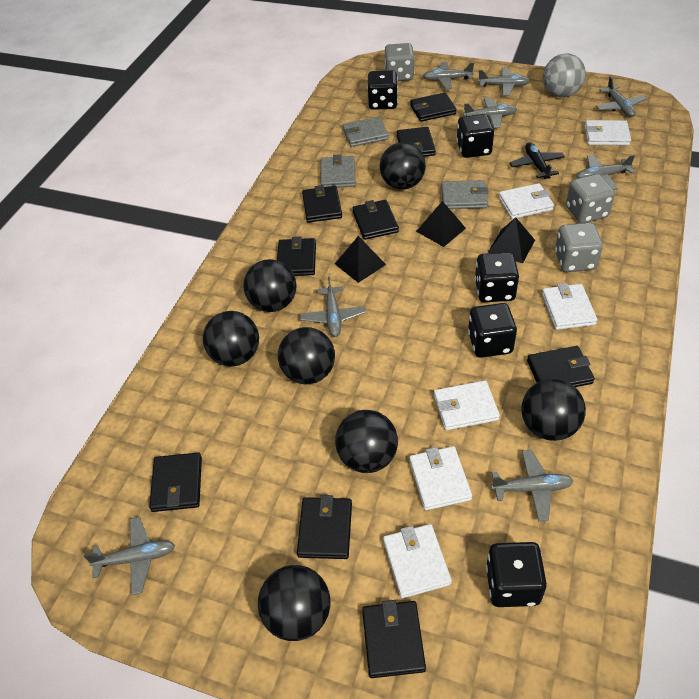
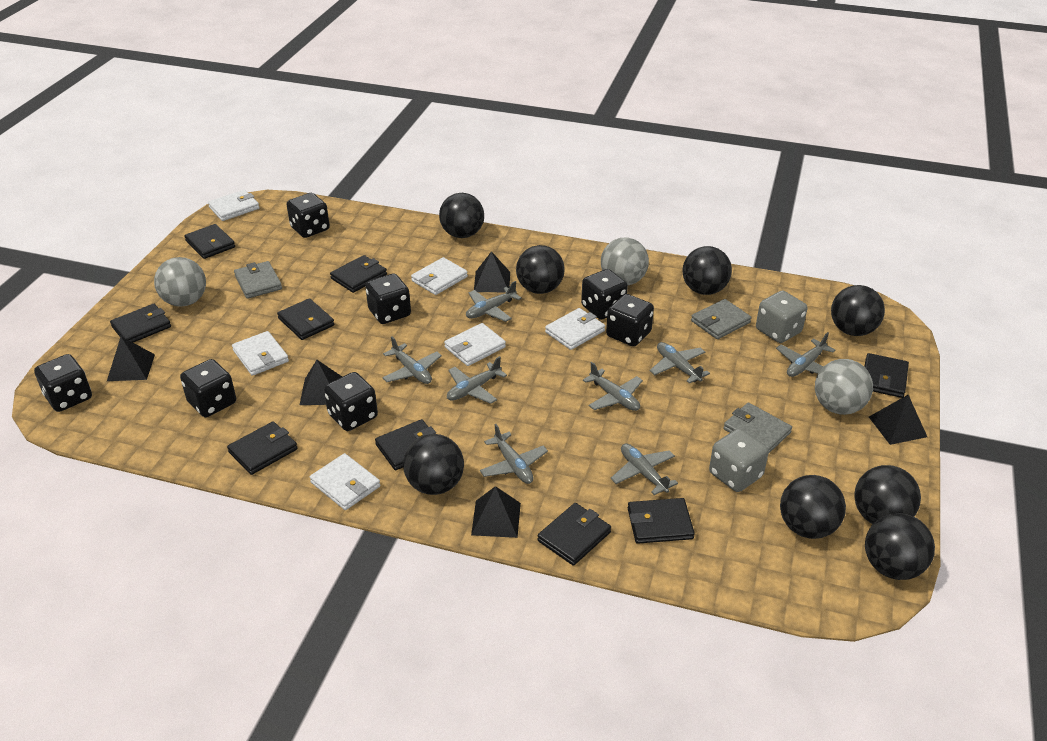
black ball: [203,311,259,367] [243,259,297,312] [258,565,330,641] [278,327,335,384] [335,410,398,473] [380,142,426,190] [521,379,586,441] = 7 -> [403,434,464,495] [439,193,484,238] [516,245,564,294] [683,246,732,295] [780,475,846,539] [831,285,885,336] [854,465,921,524] [865,513,935,580] = 8
black dice: [367,70,398,110] [457,114,494,158] [468,303,517,358] [475,252,519,302] [486,542,547,607] = 5 -> [34,354,92,412] [180,359,236,417] [286,193,330,238] [324,372,378,431] [365,274,411,324] [581,269,628,320] [606,294,654,347] = 7
black plane: [510,142,565,179] = 1 -> none = 0
black pyramid: [335,236,386,283] [416,201,466,247] [488,217,535,263] = 3 -> [107,336,155,381] [300,360,342,405] [471,486,521,538] [474,251,510,292] [869,395,927,445] = 5
grey ball: [543,53,586,97] = 1 -> [154,257,206,307] [601,238,649,285] [815,359,873,415] = 3
grey dice: [385,43,415,81] [555,222,603,272] [566,174,615,223] = 3 -> [709,428,769,492] [756,290,807,343] = 2

